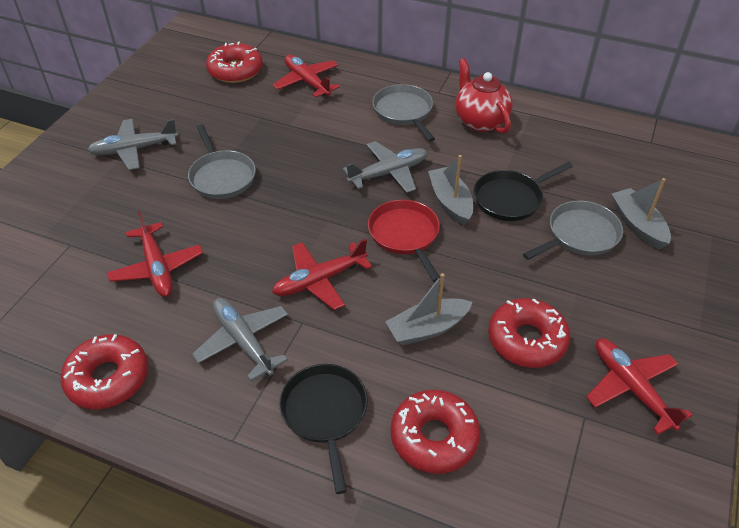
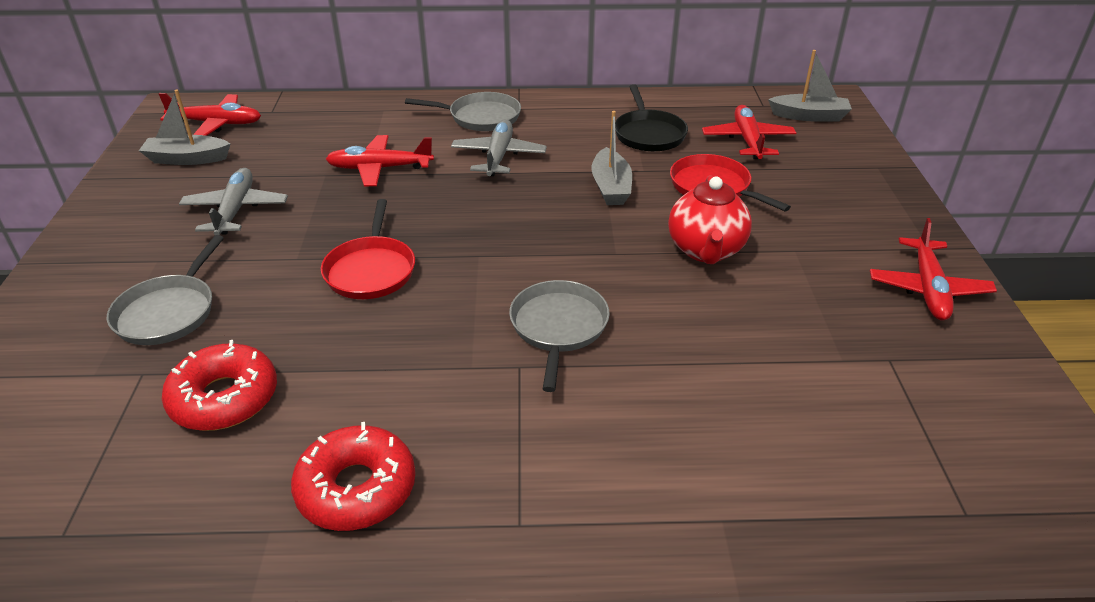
black pan: [279,364,368,494] [474,162,573,221] = 2 -> [615,84,688,151] = 1
grey plane: [88,119,178,170] [192,298,288,381] [343,141,428,193] = 3 -> [179,168,288,235] [451,119,547,176] = 2
red donut: [61,334,148,409] [206,42,263,83] [391,390,480,474] [488,298,570,368] = 4 -> [162,340,277,431] [291,422,416,531] = 2
red pan: [368,200,440,282] = 1 -> [321,199,415,299] [670,154,791,211] = 2

